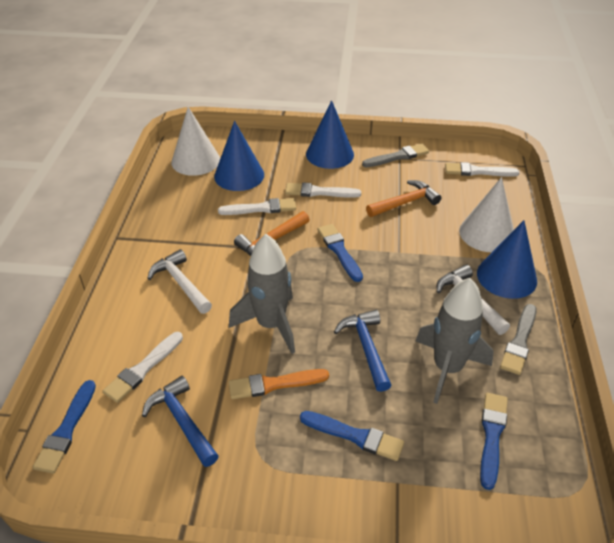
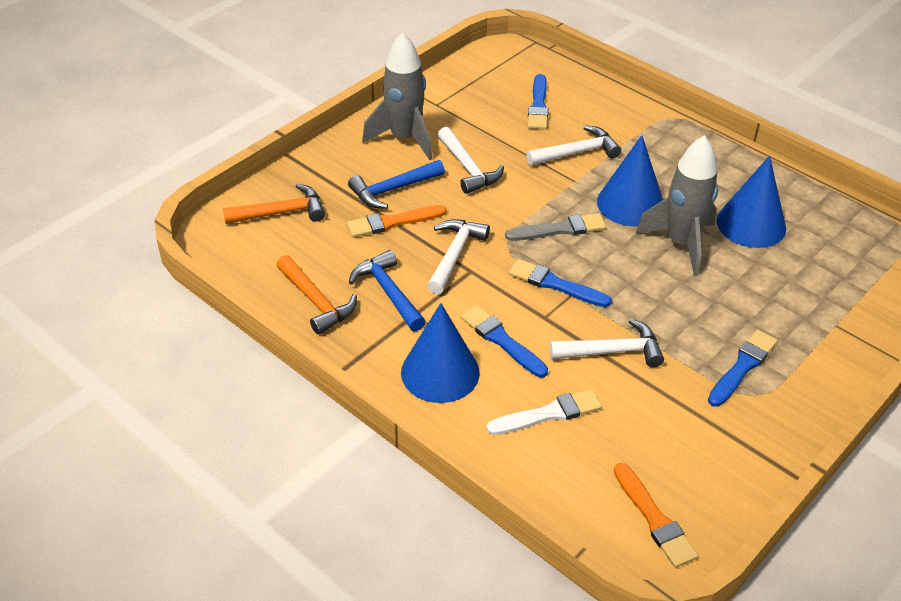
grey brush: [362,144,429,167] [500,304,537,375] = 2 -> [505,213,606,241] = 1
orange brush: [229,369,329,399] = 1 -> [347,205,446,237] [614,463,698,568] = 2
white brush: [103,332,183,403] [218,198,296,215] [285,183,361,198] [445,162,520,177] = 4 -> [486,389,602,435] = 1
white cone: [171,107,220,176] [459,177,514,252] = 2 -> none = 0
white hammer: [147,249,212,314] [437,265,510,335] = 2 -> [427,219,490,294] [438,127,504,194] [526,125,621,166] [549,319,664,367] = 4

